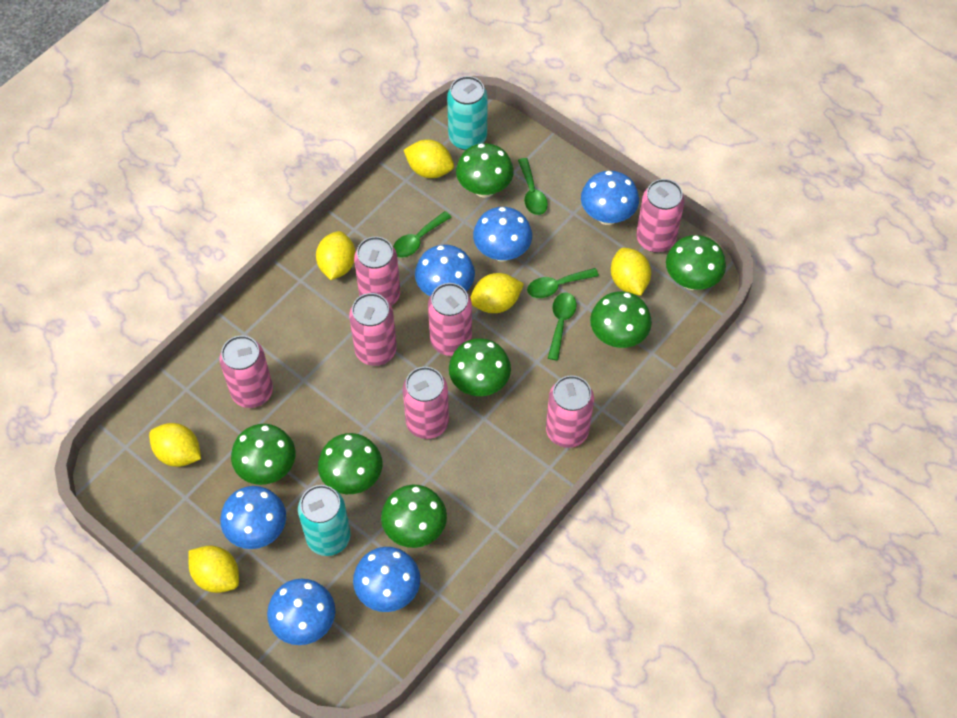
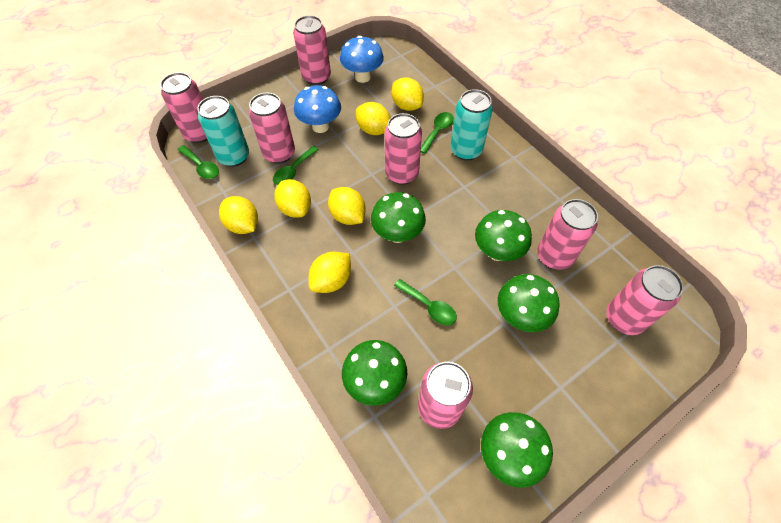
blue mushroom: [220,486,286,549] [267,579,335,645] [353,547,420,612] [415,245,475,296] [473,207,532,262] [581,171,639,225] = 6 -> [294,85,341,133] [340,36,384,83] = 2
green mushroom: [231,424,295,485] [318,433,382,494] [381,485,447,548] [449,338,511,396] [456,143,514,198] [590,291,652,348] [666,235,726,290] = 7 -> [342,340,407,406] [371,192,426,243] [475,210,532,261] [481,412,553,488] [498,274,560,332] = 5

